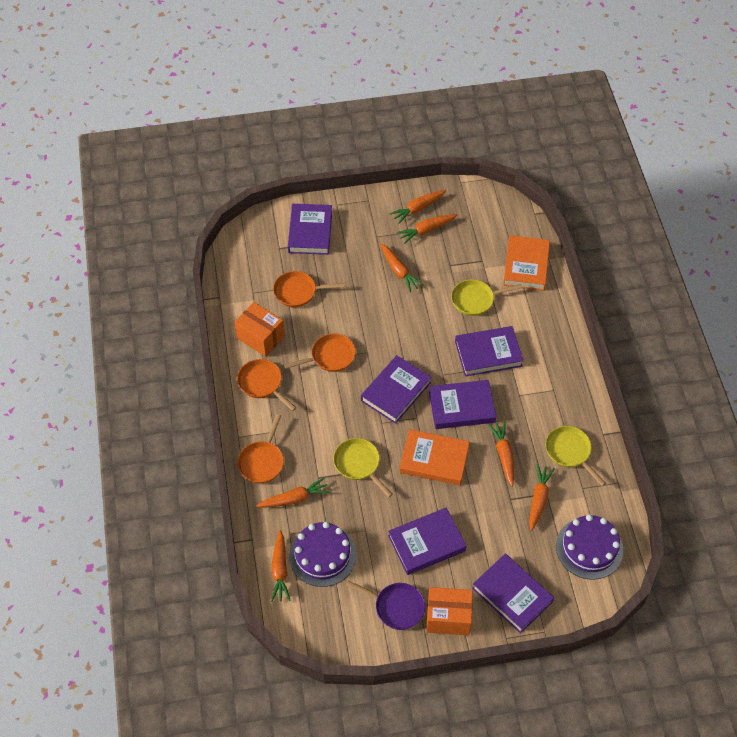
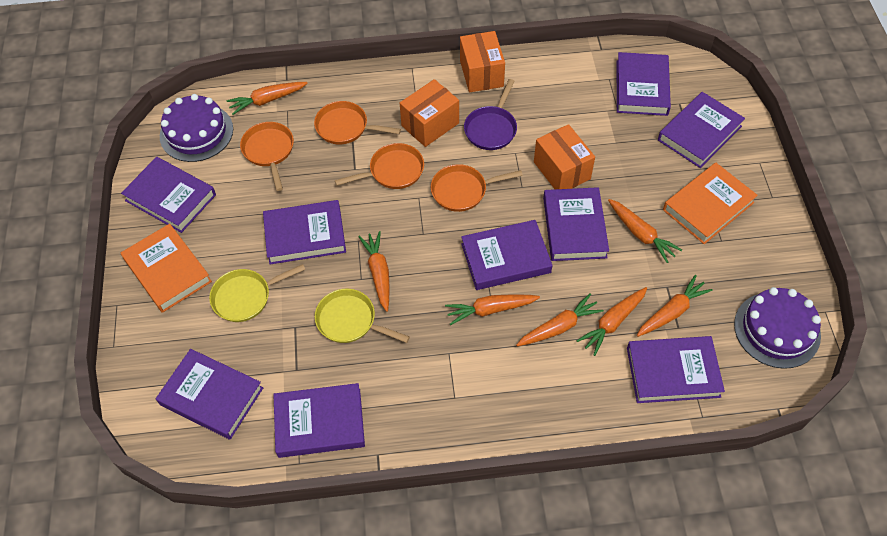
orange box: [234,302,285,357] [426,587,473,635] = 2 -> [400,79,459,147] [460,31,505,92] [534,124,595,189] = 3
purple book: [288,204,332,255] [361,355,431,424] [388,508,467,575] [429,380,496,429] [455,326,523,377] [472,554,554,634] = 6 -> [121,157,216,233] [156,349,263,440] [263,200,346,264] [273,383,365,458] [461,220,553,290] [543,187,609,261] [617,52,671,116] [627,336,725,403] [658,92,745,168] = 9
yellow pan: [333,438,393,497] [451,279,522,316] [545,426,606,486] = 3 -> [209,264,305,322] [315,289,410,343] = 2

